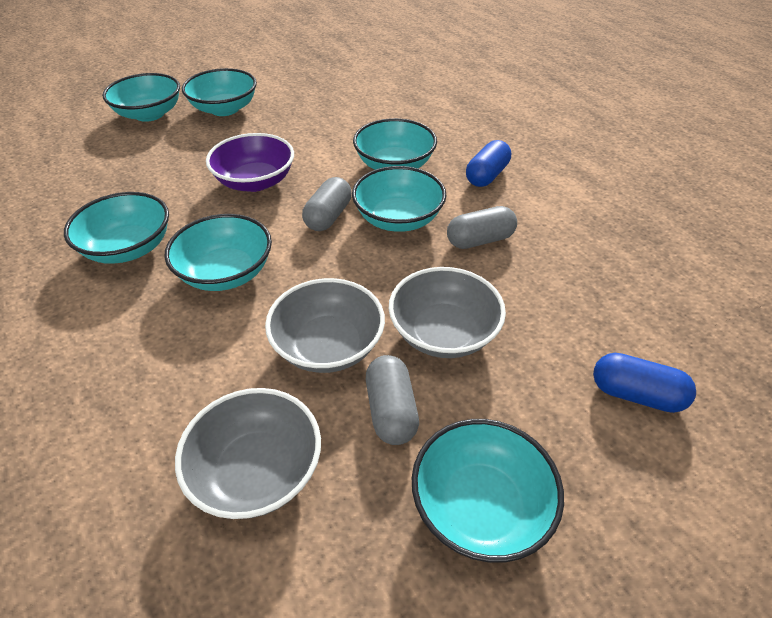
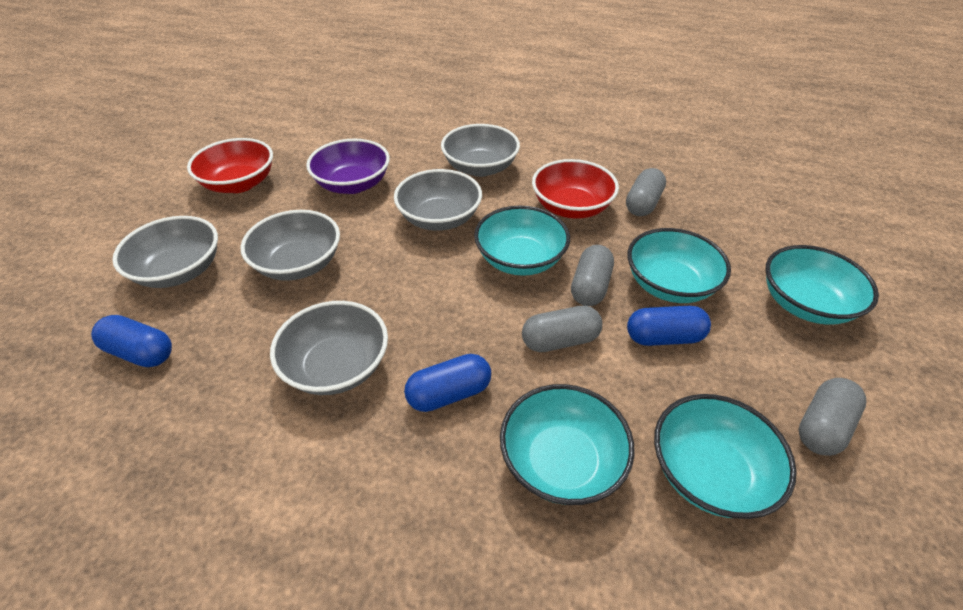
blue capsule: [466,140,511,187] [593,353,696,413] = 2 -> [91,315,172,367] [404,354,491,412] [627,306,711,346] = 3
grey bowl: [175,388,321,519] [265,278,385,373] [389,267,506,358] = 3 -> [112,216,218,288] [241,210,340,281] [270,301,388,395] [394,169,482,231] [441,124,520,177] = 5
grey capsule: [302,177,352,231] [366,355,419,445] [447,206,517,249] = 3 -> [522,306,602,352] [571,245,614,306] [626,168,666,216] [799,378,866,456] = 4
red bowl: none = 0 -> [187,138,273,193] [532,159,619,219] = 2
turquoise bowl: [64,192,169,264] [102,73,180,122] [164,214,272,291] [182,68,257,116] [352,166,447,232] [353,118,437,170] [412,419,564,563] = 7 -> [474,206,570,276] [500,384,634,505] [628,228,731,303] [654,394,797,519] [765,245,879,325] = 5

